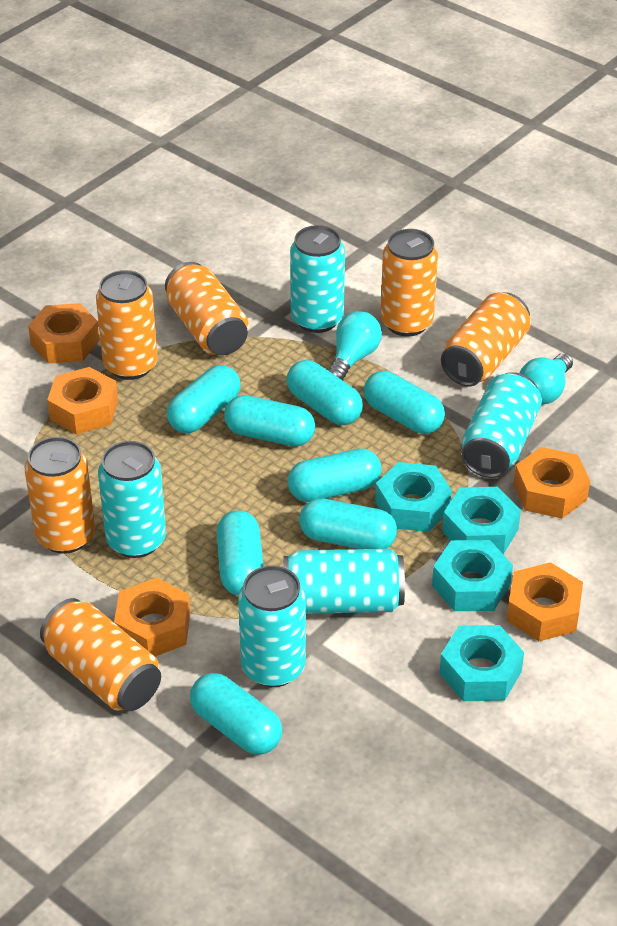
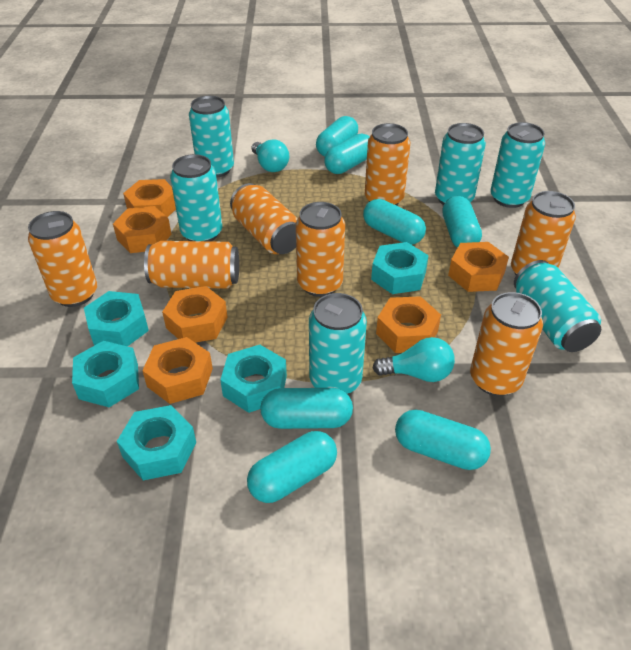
orange can: [25,437,95,554] [40,598,161,711] [96,270,158,380] [165,262,249,356] [380,229,438,337] [441,292,531,386] = 6 -> [28,211,97,307] [144,241,239,289] [230,183,298,254] [296,202,345,297] [365,123,410,206] [470,292,543,396] [511,191,576,275] = 7
orange nut: [28,303,100,364] [47,367,118,434] [114,578,190,656] [507,562,583,641] [514,447,590,518] = 5 -> [113,206,172,253] [123,179,176,217] [142,337,213,404] [162,286,228,343] [376,296,441,353] [448,242,509,292] = 6
turquoise can: [98,441,166,558] [238,565,306,687] [284,549,405,614] [290,225,345,333] [462,372,542,478] = 5 -> [170,154,222,241] [189,96,234,178] [309,293,367,394] [435,123,486,205] [490,122,545,208] [514,260,601,352] = 6
turquoise capsule: [167,365,241,433] [190,673,282,755] [217,510,264,595] [224,395,315,446] [287,360,363,425] [287,449,382,502] [299,498,397,549] [364,371,445,434] = 8 -> [247,431,337,503] [260,388,353,429] [316,116,358,157] [324,134,370,174] [363,199,426,244] [395,410,491,470] [442,196,482,248] = 7
turquoise nut: [375,462,452,532] [432,540,513,611] [439,625,524,701] [442,487,521,554] = 4 -> [72,341,139,407] [84,291,149,346] [117,405,196,480] [220,345,287,413] [371,242,429,294] = 5

